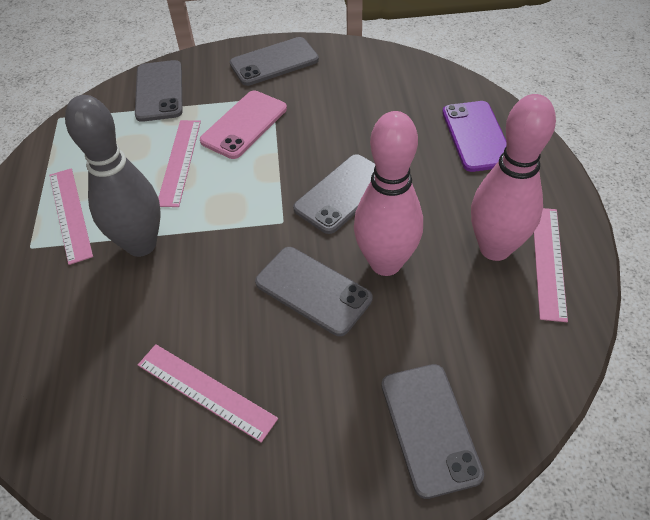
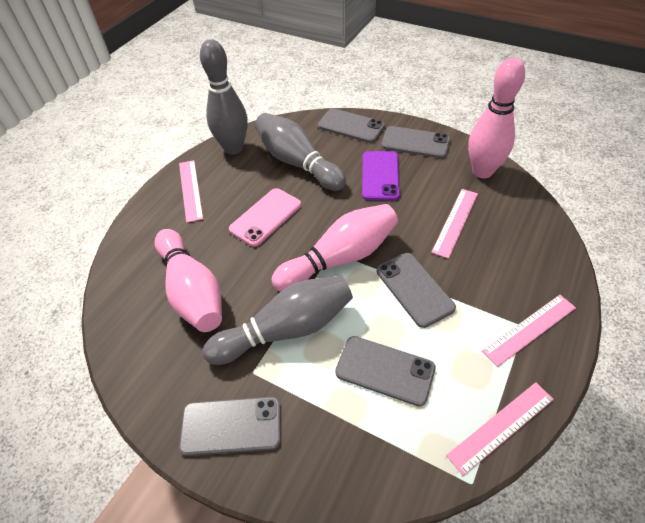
grey bowling pin: [65,95,161,257] = 1 -> [200,39,248,155] [203,276,353,365] [255,113,346,191] = 3
pink bowling pin: [354,111,423,276] [471,94,556,261] = 2 -> [155,229,222,332] [271,204,398,292] [468,57,525,178] = 3

